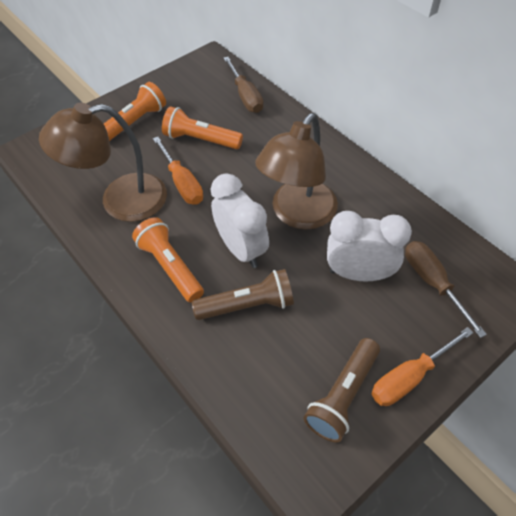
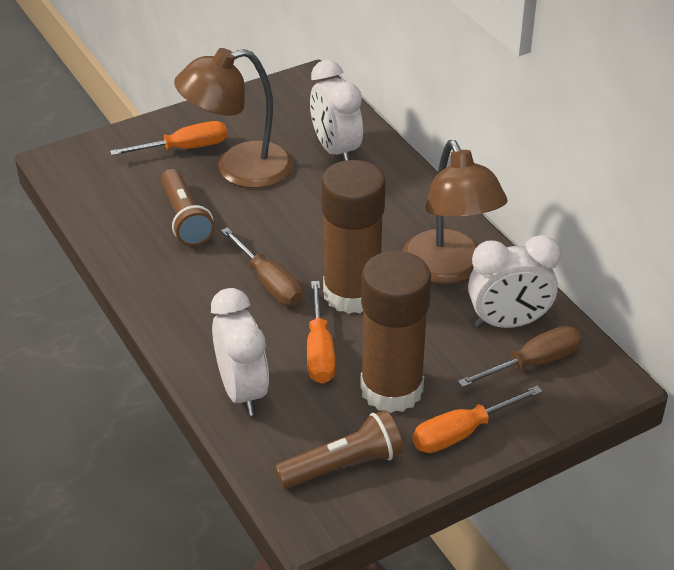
brown glue stick: none = 0 -> [321,160,386,314] [360,251,431,413] = 2
orange flashlight: [104,82,166,141] [132,217,204,303] [162,106,243,149] = 3 -> none = 0
orange screwdriver: [153,137,203,205] [371,327,474,406] = 2 -> [110,121,227,156] [307,281,335,384] [412,386,543,453] = 3
white clock: [211,173,269,268] [327,211,412,282] = 2 -> [211,288,269,416] [310,60,363,161] [468,235,561,328] = 3

